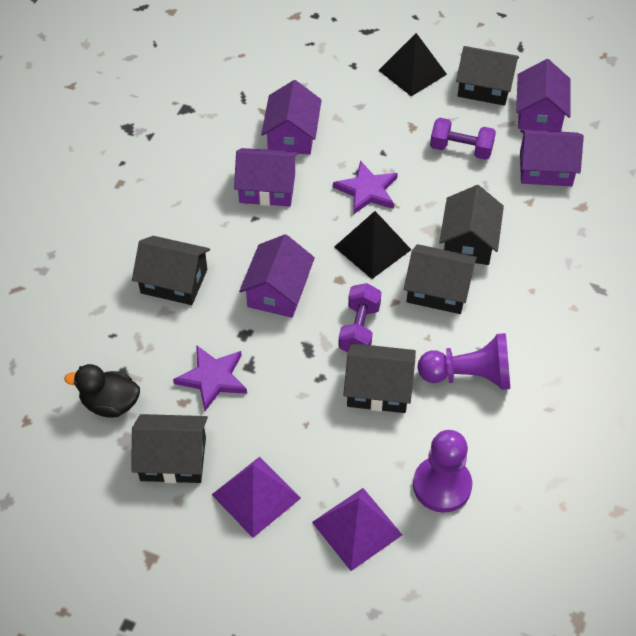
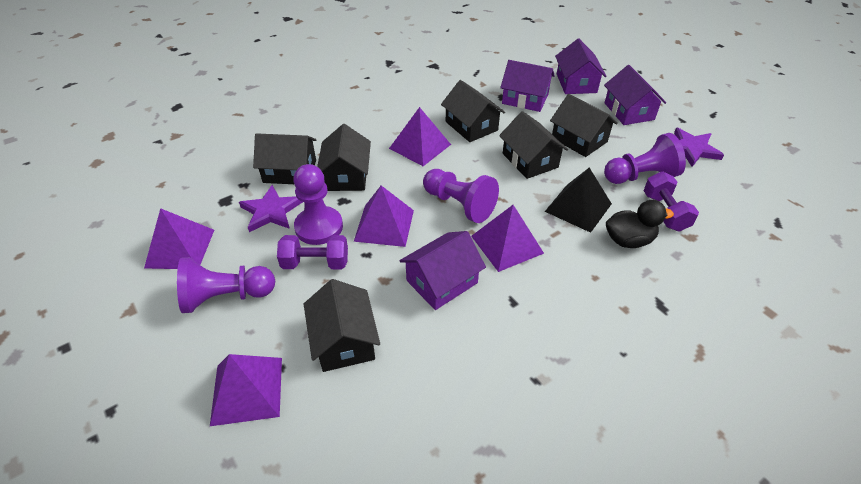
black pyramid: [334,211,411,279] [378,33,447,96] = 2 -> [545,168,612,233] = 1
purple house: [234,148,298,206] [239,234,315,318] [261,80,322,155] [516,59,570,132] [520,130,584,186] = 5 -> [399,231,486,310] [500,60,555,112] [555,39,607,94] [604,65,666,125] = 4
purple pawn: [413,430,472,513] [417,333,510,390] = 2 -> [177,257,275,313] [293,164,343,245] [423,169,499,223] [604,133,686,184] = 4
purple pyramid: [211,457,301,538] [312,488,402,571] = 2 -> [144,208,214,269] [210,354,282,426] [354,186,414,247] [389,107,451,166] [471,205,544,272] = 5

